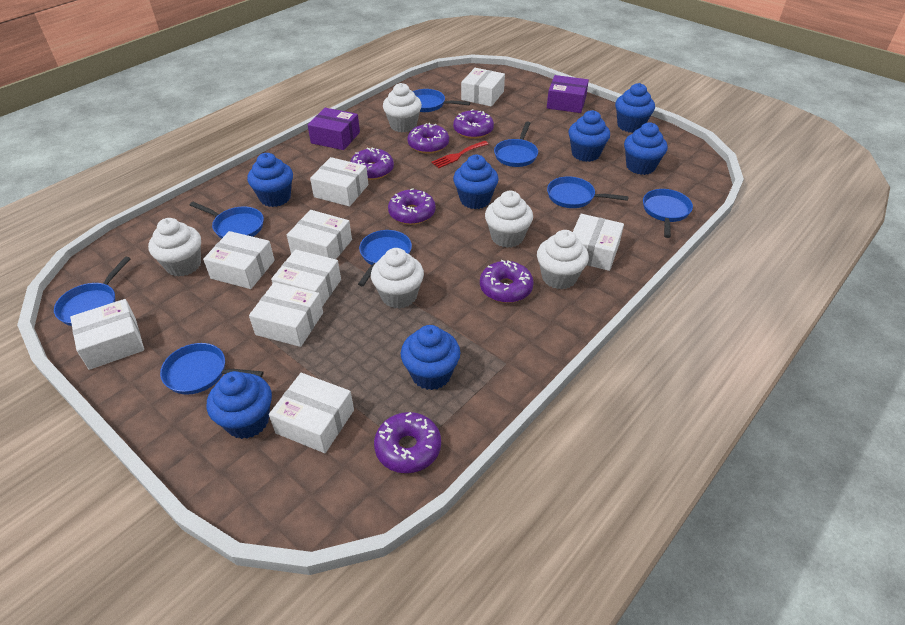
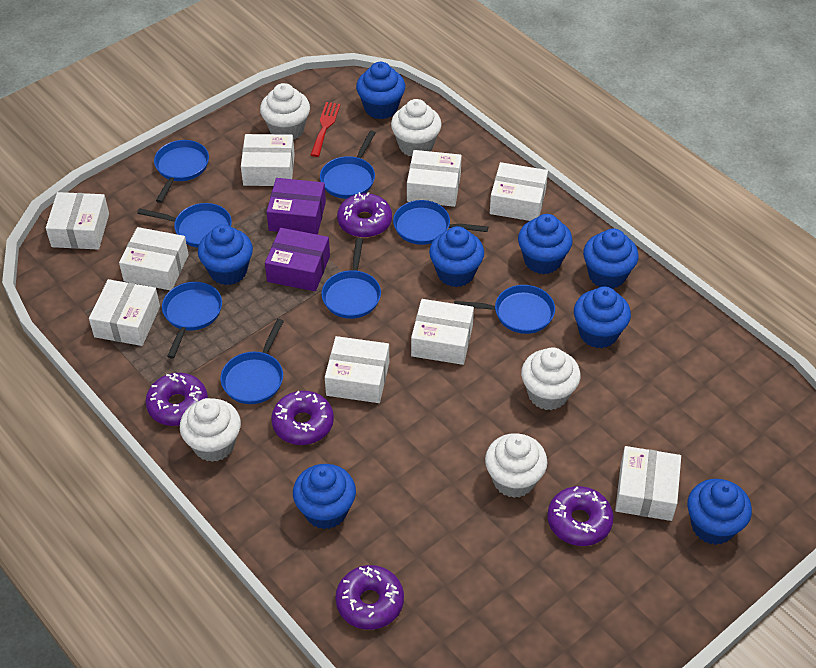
blue cupcake: [207,371,272,439] [247,153,293,207] [401,325,460,390] [453,155,499,209] [568,110,610,162] [615,83,655,133] [624,122,668,175] = 7 -> [198,224,253,285] [293,464,356,529] [356,62,405,119] [429,226,484,287] [518,214,573,274] [574,287,631,348] [583,228,639,289] [687,479,752,545] = 8
purple donut: [350,147,394,180] [374,412,441,473] [388,188,436,225] [407,123,449,154] [453,109,494,139] [480,260,534,303] = 6 -> [146,373,208,426] [271,391,334,445] [335,565,404,630] [337,192,392,238] [547,486,614,546] = 5

